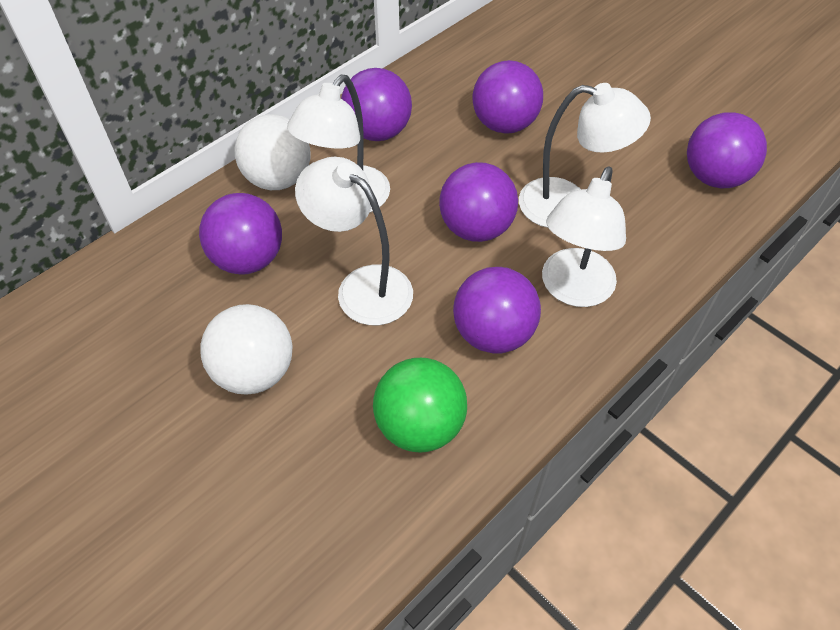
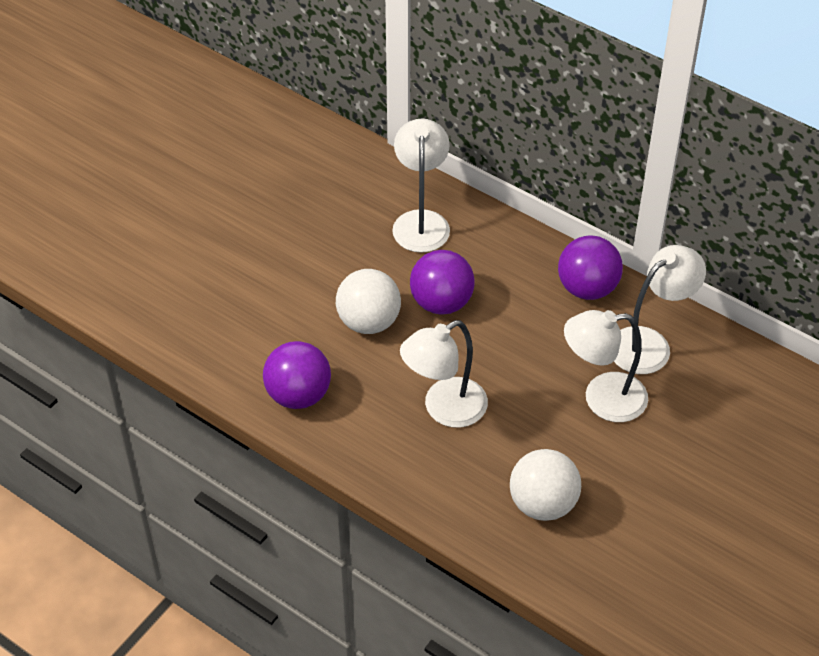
green ball: [373,358,467,452] = 1 -> none = 0
purple ball: [199,193,282,275] [341,68,412,141] [439,162,518,242] [453,267,541,354] [472,60,543,134] [687,112,767,188] = 6 -> [263,341,331,409] [410,250,475,315] [558,235,623,300] = 3

